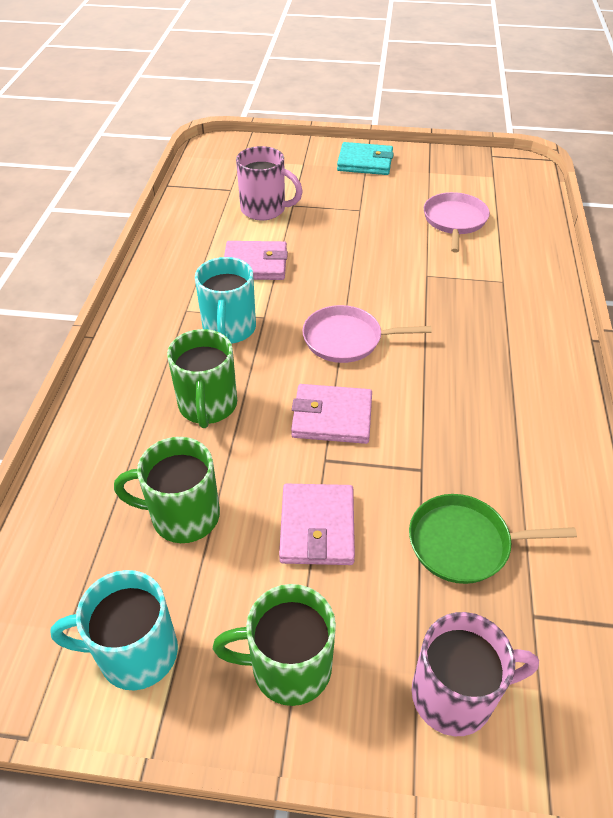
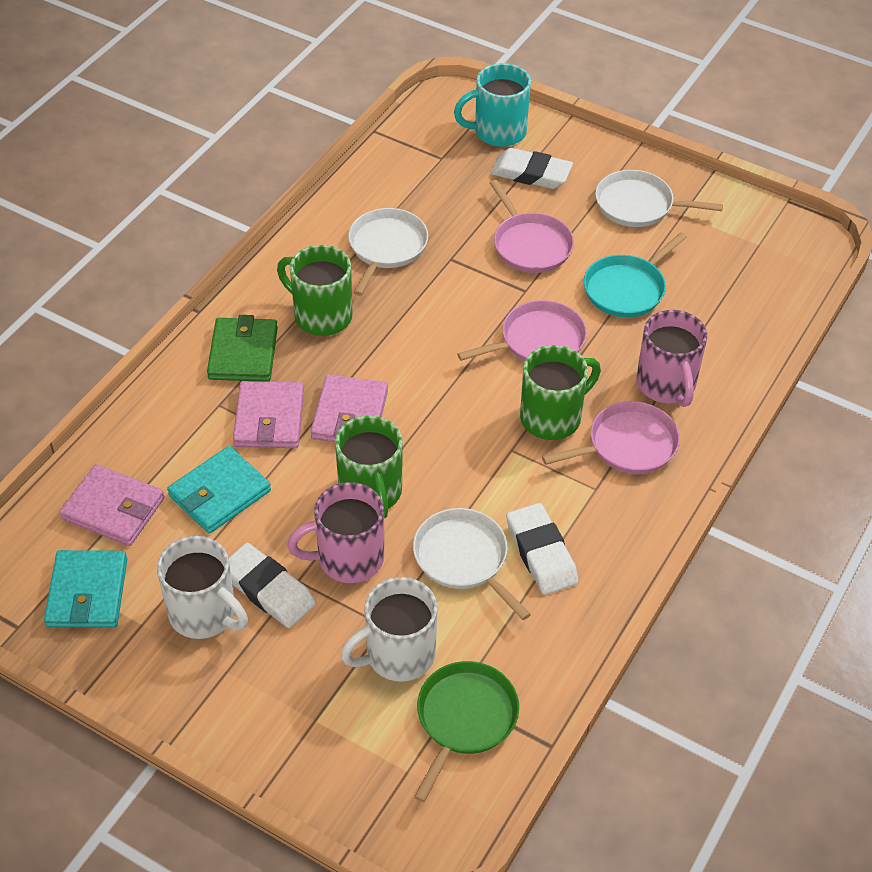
green wallet: none = 0 -> [207,315,278,382] = 1
pink pan: [302,305,432,363] [424,192,490,253] = 2 -> [457,300,587,361] [490,180,574,273] [542,401,680,474] = 3
turquoise mug: [50,570,178,690] [195,257,256,344] = 2 -> [454,63,531,147] = 1
turquoise pan: none = 0 -> [584,232,687,317] = 1
turquoise wallet: [337,142,394,175] = 1 -> [44,550,127,628] [167,446,271,534] = 2
white eraser: none = 0 -> [229,543,316,628] [491,148,573,189] [506,503,579,595] = 3
white mug: none = 0 -> [157,536,248,639] [341,577,438,682] = 2
white pan: none = 0 -> [348,208,428,296] [413,508,531,620] [595,170,723,227] = 3

